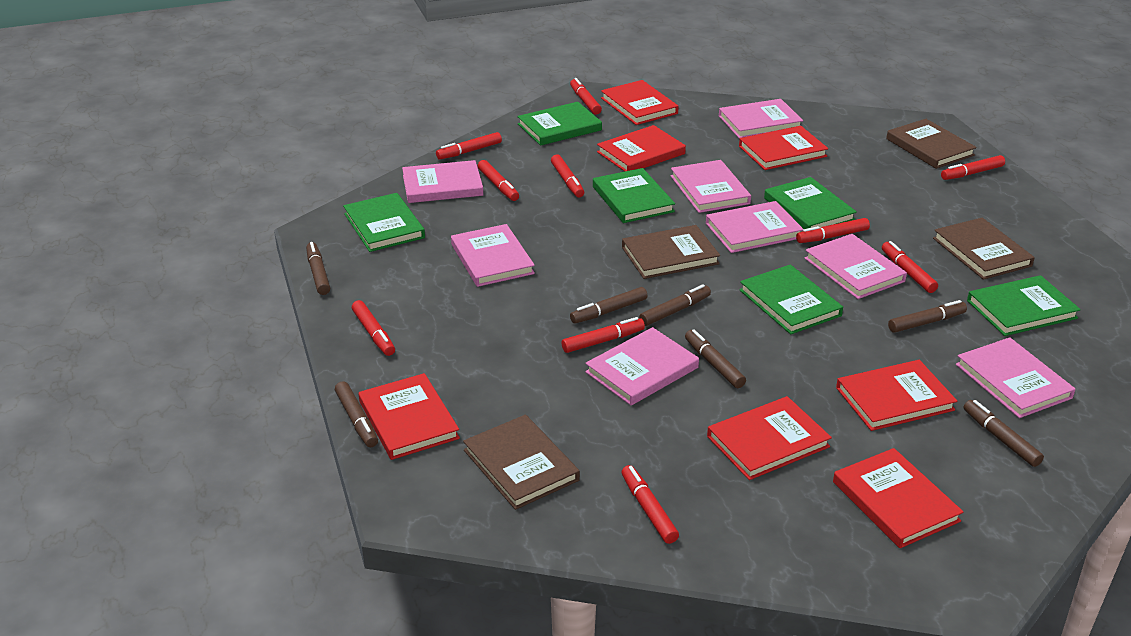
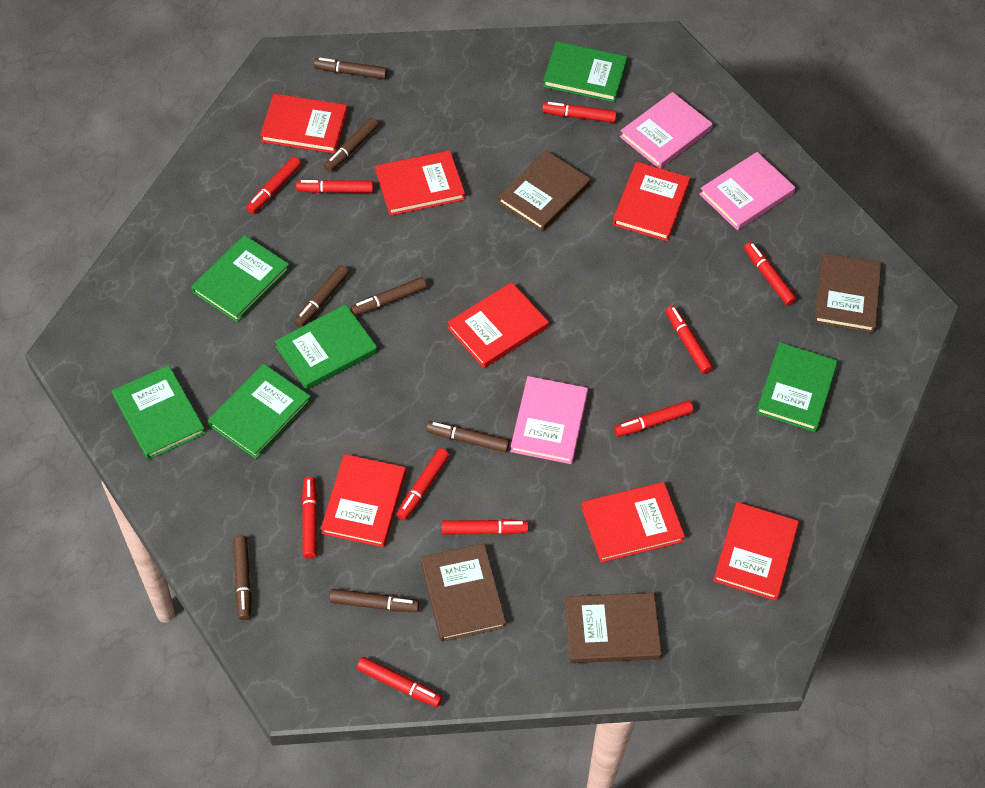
pink book: [402,160,483,203] [451,224,535,287] [585,327,699,405] [671,160,751,213] [706,201,803,253] [719,99,803,139] [805,234,907,299] [956,337,1076,418] = 8 -> [510,376,588,464] [620,92,712,168] [699,152,795,230] = 3

